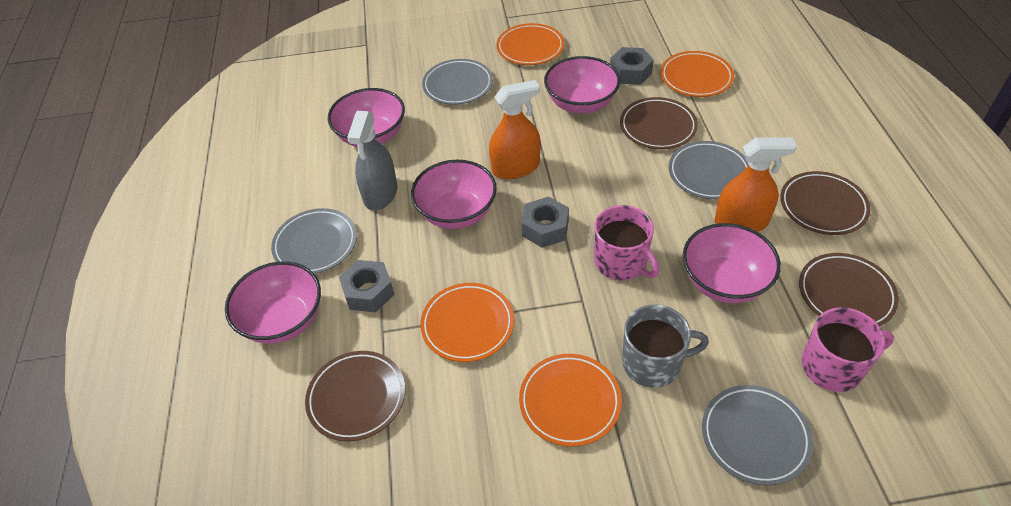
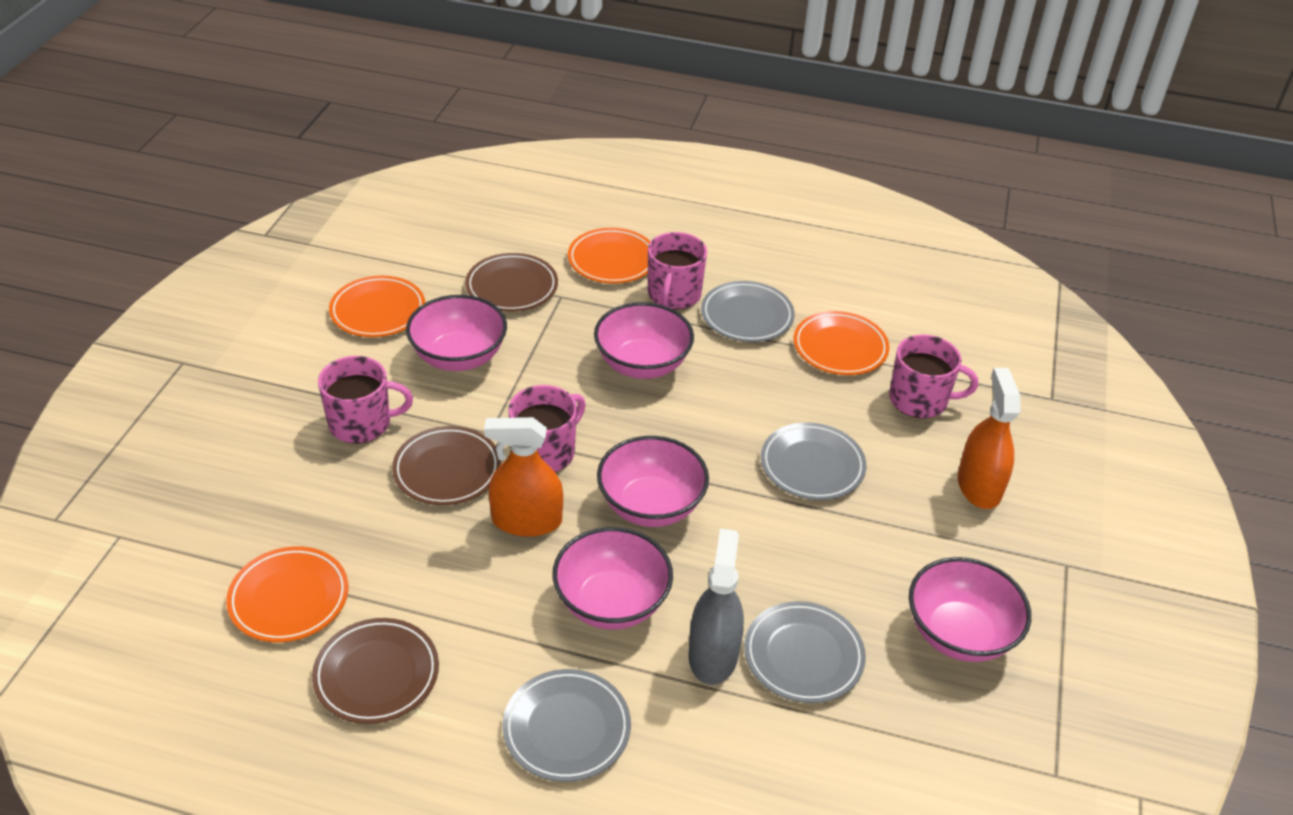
brown plate: [305,351,405,441] [620,97,698,149] [780,171,871,235] [799,253,899,326] = 4 -> [312,618,439,724] [392,426,501,505] [465,253,558,312] = 3
grey mug: [622,305,709,388] = 1 -> none = 0
grey nut: [339,260,395,312] [521,196,569,248] [610,47,654,85] = 3 -> none = 0
pink mug: [594,205,660,281] [801,307,894,392] = 2 -> [318,356,413,444] [508,385,586,472] [648,232,707,310] [889,334,978,419] = 4

